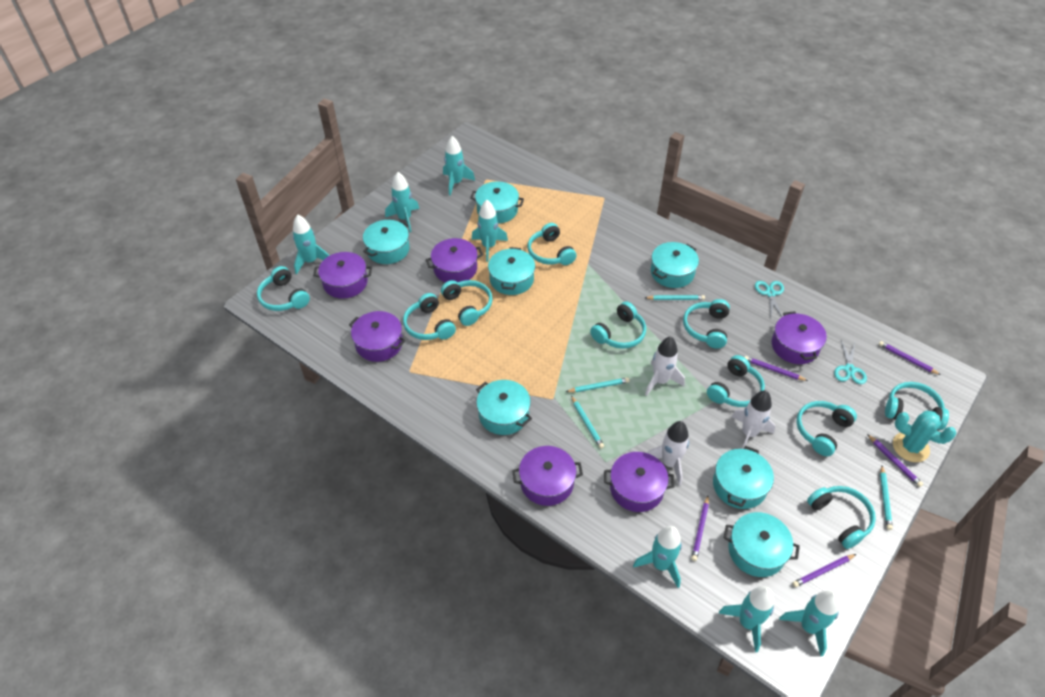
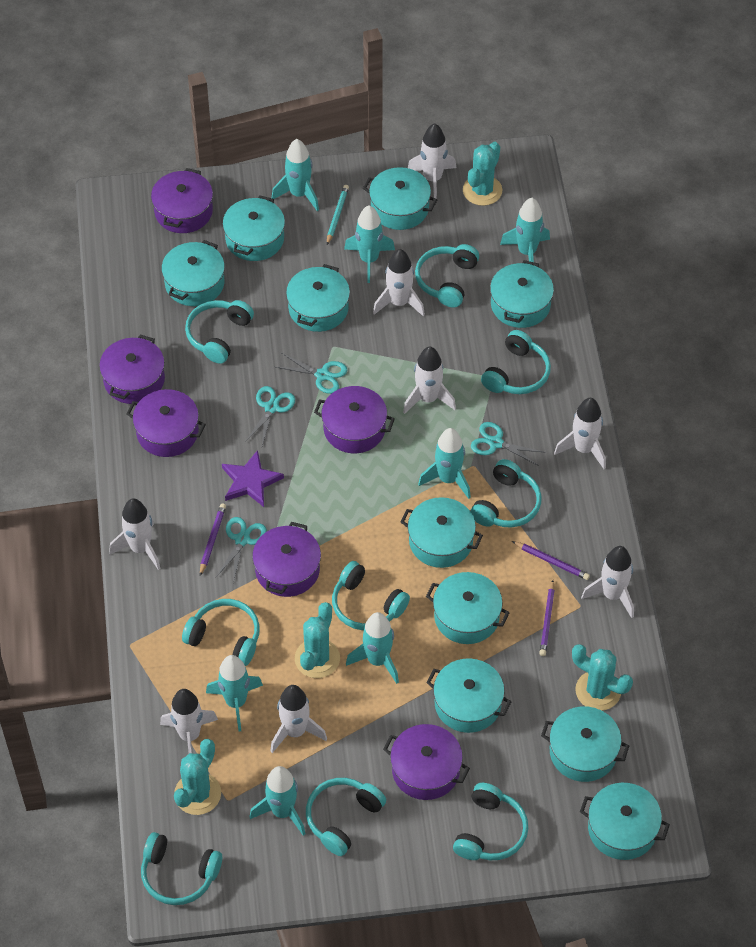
purple pencil: [691,496,709,561] [744,356,808,381] [792,554,856,587] [867,434,923,487] [879,341,941,375] = 5 -> [200,503,226,576] [512,541,590,580] [539,580,555,656] = 3
purple star: none = 0 -> [222,450,284,507] = 1
turquoise cactus: [893,411,956,462] = 1 -> [174,739,221,815] [295,602,340,678] [463,142,502,206] [572,644,633,710] = 4
turquoise headphones: [257,266,310,311] [403,293,456,340] [441,280,493,326] [527,223,577,265] [590,301,646,349] [683,299,730,349] [707,355,765,407] [796,401,857,456] [807,486,876,549] [885,382,949,430] = 10 -> [141,832,222,905] [182,599,260,666] [185,300,254,364] [306,778,386,856] [332,561,410,630] [415,244,479,307] [453,783,528,860] [470,459,542,528] [481,330,551,394] = 9
turquoise pencil: [566,377,629,393] [571,396,604,449] [645,295,705,300] [880,466,893,530] = 4 -> [327,185,349,245] = 1
turquoise pot: [363,220,410,264] [470,181,524,224] [476,380,532,435] [488,247,535,295] [651,242,699,288] [713,446,774,509] [724,512,800,577] = 7 -> [162,240,225,306] [223,195,285,261] [286,264,350,332] [363,167,437,230] [401,497,483,568] [426,572,509,644] [426,658,511,733] [490,260,554,328] [541,706,629,782] [580,783,670,860] = 10
turquoise scissors: [755,281,784,317] [834,340,867,384] = 2 -> [215,517,267,583] [245,386,295,446] [276,353,348,394] [471,422,543,466] = 4
white rocket: [645,336,685,396] [647,421,689,486] [731,390,775,449] = 3 -> [109,498,161,570] [160,689,218,753] [270,685,327,753] [373,249,425,316] [403,347,456,414] [408,123,456,199] [554,398,606,469] [581,546,634,618] = 8

